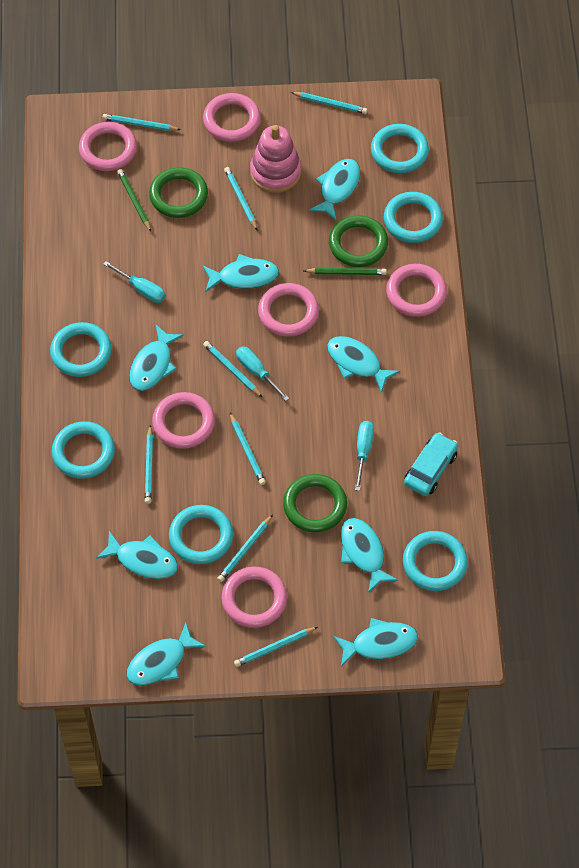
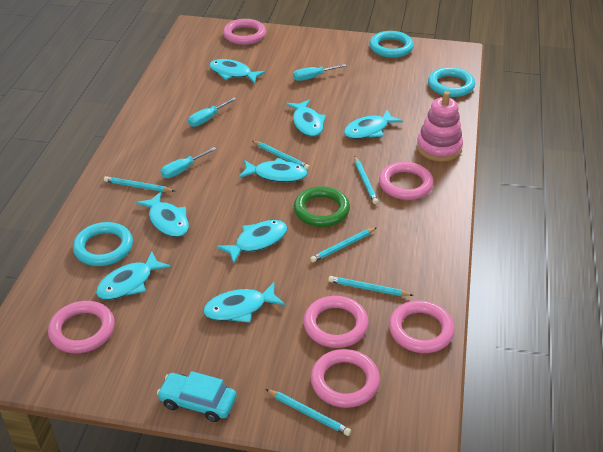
green pencil: [117,169,151,232] [303,268,387,275] = 2 -> none = 0
green ring: [149,167,208,218] [283,474,347,533] [329,215,388,267] = 3 -> [294,186,350,227] = 1
turquoise pencil: [102,114,181,131] [145,425,153,504] [203,341,263,398] [217,514,273,582] [224,167,258,231] [230,413,266,485] [234,627,318,667] [291,92,368,114] = 8 -> [104,176,175,192] [253,141,310,170] [266,389,351,436] [310,227,377,262] [328,276,414,296] [354,157,378,204] = 6
turquoise ring: [50,322,112,377] [52,421,115,479] [169,505,233,564] [371,124,429,173] [384,192,443,243] [403,531,468,591] = 6 -> [73,222,133,266] [370,31,414,58] [428,67,475,97] = 3

